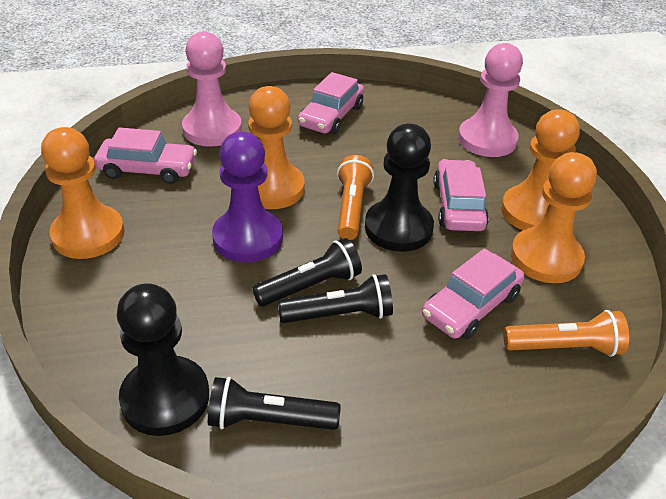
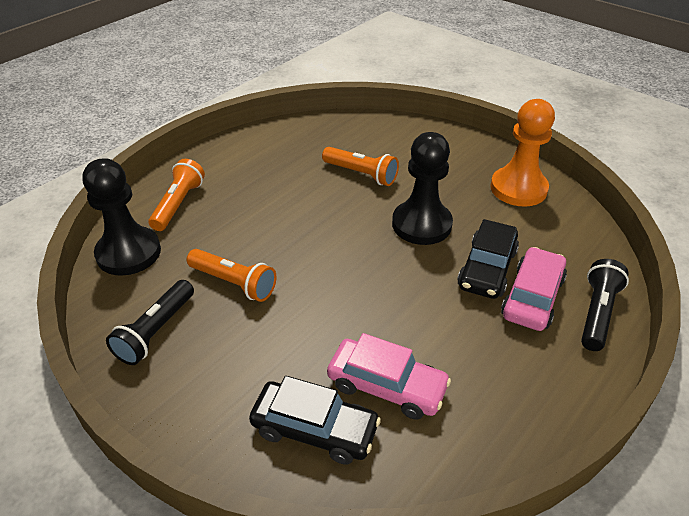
black car: none = 0 -> [249,376,381,465] [457,219,519,299] = 2
black flashlight: [208,377,341,430] [252,238,362,306] [278,274,393,323] = 3 -> [106,280,194,365] [581,259,629,351] = 2
orange flashlight: [337,155,374,240] [503,310,629,357] = 2 -> [149,159,205,231] [187,249,277,302] [322,147,399,186] = 3
orange pawn: [41,127,125,259] [248,86,305,209] [501,110,580,230] [511,152,597,283] = 4 -> [490,99,555,207] = 1
pink car: [94,127,197,184] [298,72,364,134] [422,248,525,340] [433,159,489,231] = 4 -> [327,333,451,420] [501,247,567,331] = 2
pink pawn: [182,32,242,147] [458,43,523,157] = 2 -> none = 0
purple pawn: [212,132,283,262] = 1 -> none = 0

